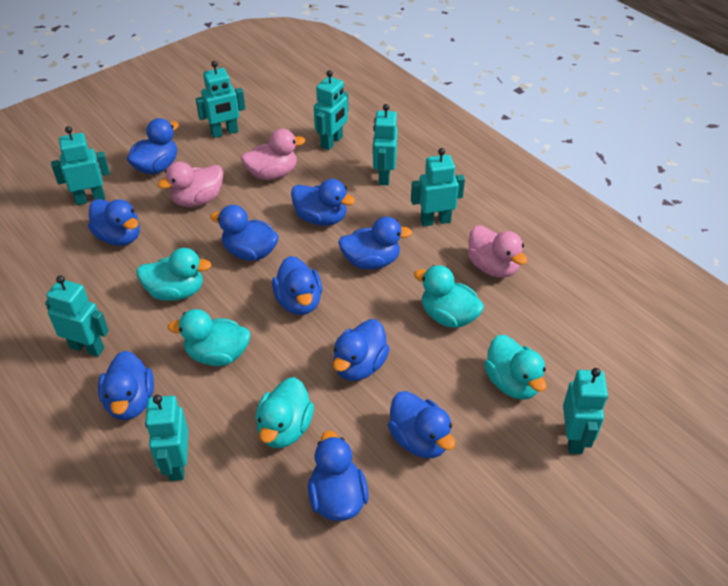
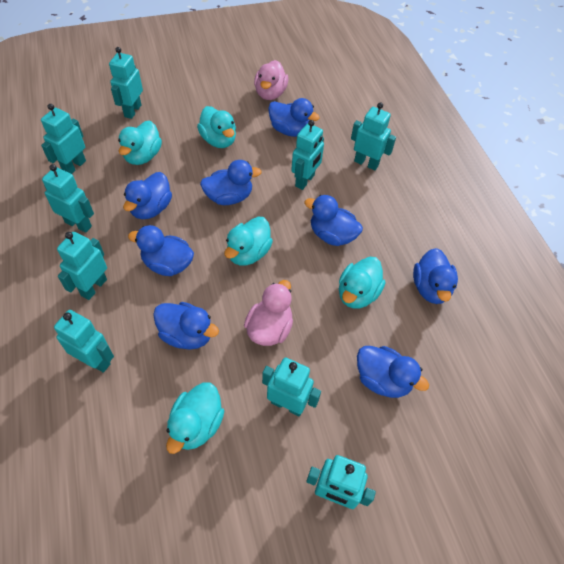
blue duck: [88,199,140,246] [98,351,154,420] [127,118,179,174] [210,205,279,261] [272,256,322,315] [291,179,355,226] [308,431,369,521] [333,319,390,381] [338,217,412,269] [388,391,455,458] = 10 -> [123,172,172,219] [128,225,194,276] [153,302,219,350] [200,160,262,205] [268,98,320,137] [304,195,363,246] [357,346,429,398] [413,248,458,304] = 8
pink duck: [157,161,223,207] [241,129,305,180] [467,225,527,278] = 3 -> [244,280,293,346] [254,60,288,100] = 2
turquoise robot: [45,275,109,357] [51,126,110,205] [145,395,189,481] [196,61,245,138] [314,70,348,150] [373,104,398,185] [411,148,465,226] [563,368,608,454] = 8 -> [41,104,86,174] [42,164,94,233] [54,310,114,373] [57,232,107,300] [109,47,143,119] [262,357,321,416] [291,120,324,190] [306,455,376,509] [351,102,396,170] = 9

